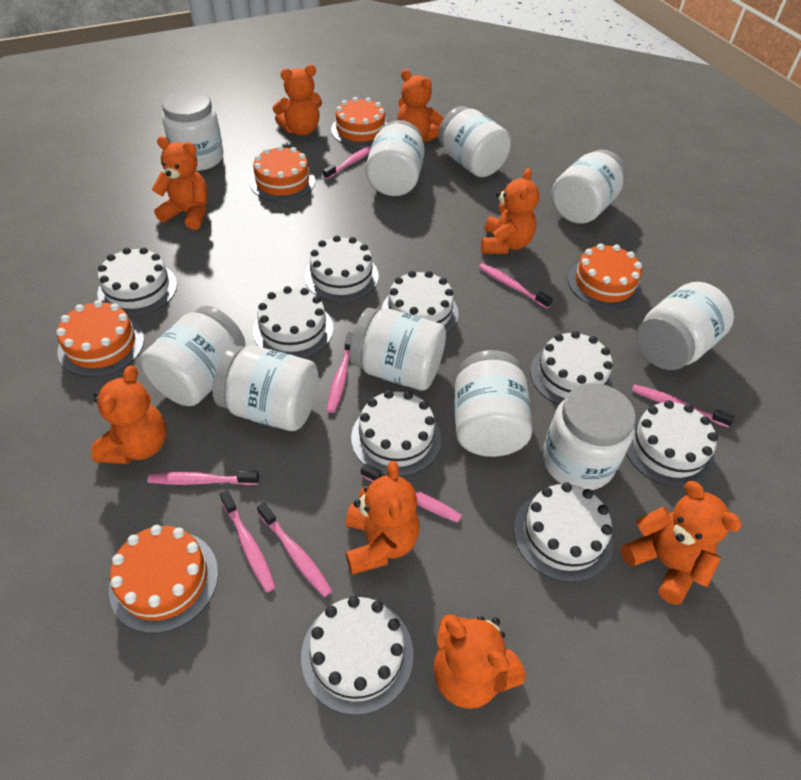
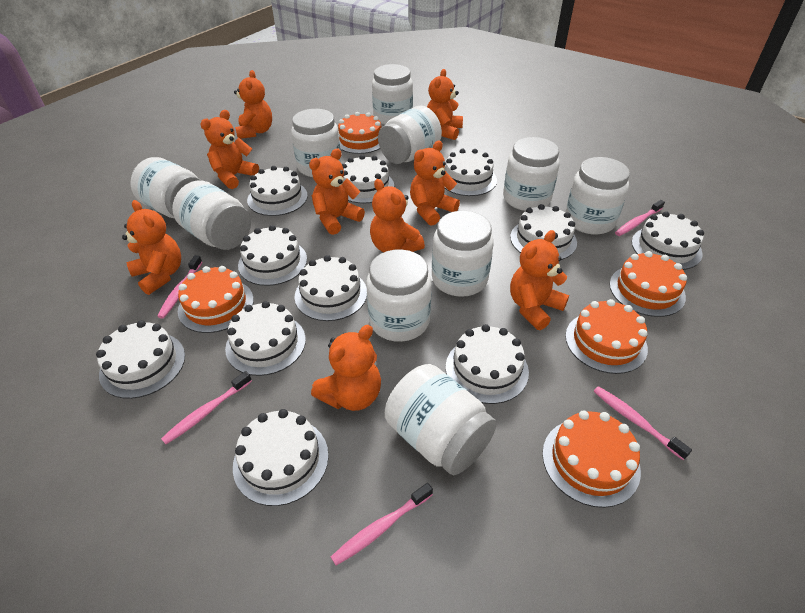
orange teddy bear: [91,365,167,464] [151,136,208,230] [273,65,322,136] [346,461,420,575] [397,69,444,142] [433,614,526,709] [481,168,539,254] [621,481,742,605] = 8 -> [122,200,181,295] [200,110,259,189] [234,70,272,139] [309,149,365,235] [311,325,381,411] [370,179,425,253] [410,141,460,226] [427,69,463,140] [510,230,569,330] = 9
pink toothbrush: [147,471,259,485] [220,490,276,592] [257,502,332,597] [323,145,372,180] [327,333,353,413] [361,463,462,523] [479,263,553,309] [632,384,735,428] = 8 -> [157,255,202,319] [161,371,252,444] [331,483,433,566] [594,386,692,460] [615,200,665,236] = 5
white cake: [97,247,177,316] [253,286,333,358] [301,596,414,715] [304,235,379,302] [351,390,441,477] [382,271,459,334] [514,482,613,583] [530,331,614,405] [626,400,718,488] = 9 -> [96,320,185,399] [225,301,306,376] [233,409,329,506] [238,225,307,286] [247,166,308,216] [295,255,367,321] [342,155,394,204] [444,149,497,196] [446,324,529,404] [510,204,577,260] [632,211,704,270] = 11

